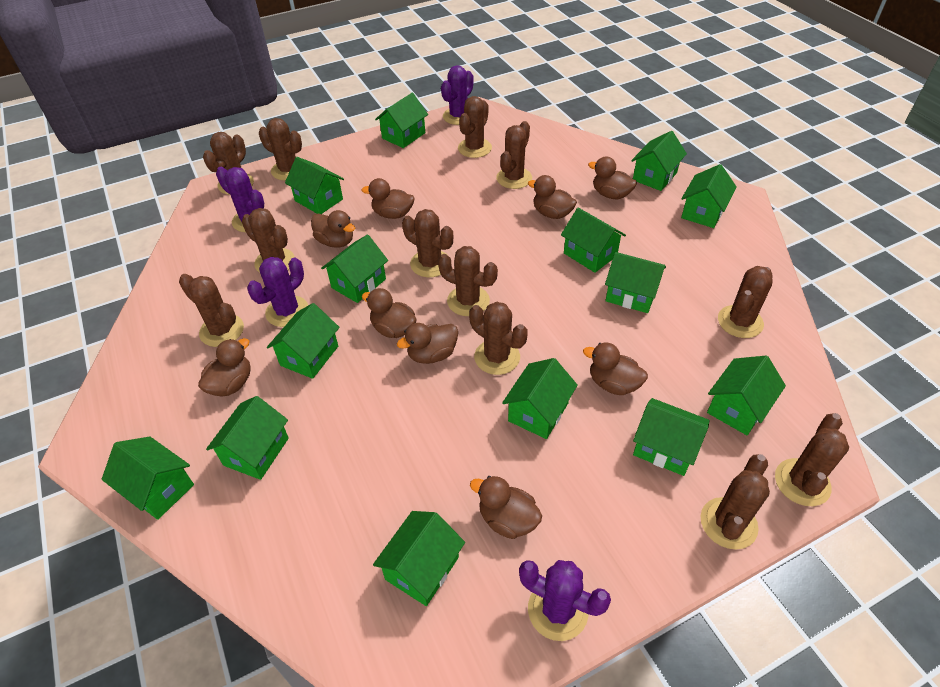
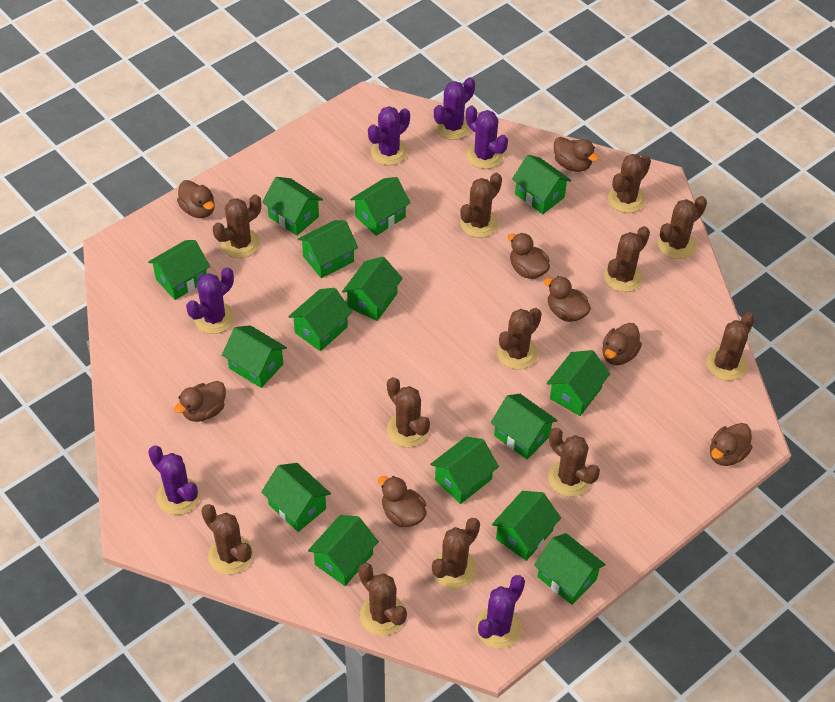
brown duck: [198,338,251,396] [311,210,355,248] [361,178,414,219] [362,288,416,338] [397,323,458,364] [470,476,542,539] [528,175,577,219] [583,343,648,395] [588,156,637,199] = 9 -> [174,381,226,422] [177,180,215,218] [378,476,427,527] [507,233,550,279] [543,276,591,322] [554,137,599,172] [602,323,642,365] [710,423,753,466] = 8
green house: [102,436,194,520] [206,396,289,480] [267,303,340,379] [285,157,344,214] [321,235,388,303] [373,511,465,606] [375,93,428,148] [502,358,578,439] [561,208,626,273] [605,252,666,313] [631,131,687,191] [633,398,709,476] [681,164,737,228] [707,356,786,435] = 14 -> [148,240,210,300] [222,325,287,388] [261,463,331,532] [262,177,323,236] [288,288,352,351] [298,220,358,278] [308,515,379,586] [342,257,403,321] [350,177,411,236] [430,436,499,504] [491,394,557,459] [492,491,561,561] [512,155,572,214] [534,533,606,605] [546,350,610,416] = 15
purple cactus: [216,167,264,232] [247,257,308,327] [441,65,474,125] [519,560,611,641] = 4 -> [148,446,200,515] [186,267,234,334] [368,106,410,165] [434,77,475,140] [466,106,508,169] [476,575,525,648] = 6

